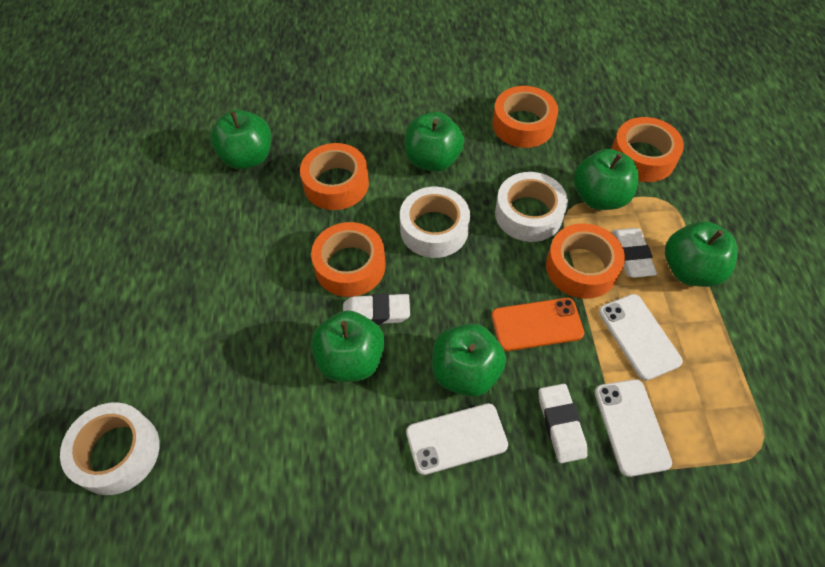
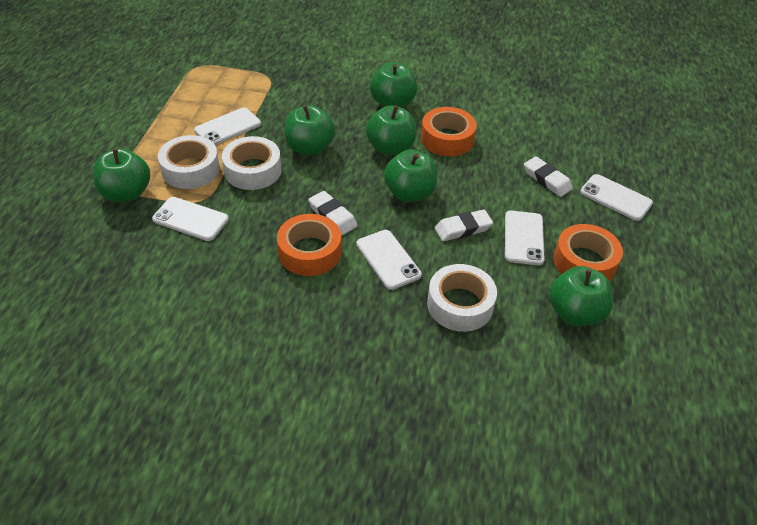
orange phone: [491,298,584,351] = 1 -> none = 0
orange tape: [300,143,369,210] [311,222,386,297] [493,86,558,148] [546,223,625,299] [612,117,684,182] = 5 -> [277,214,341,276] [421,107,477,156] [553,224,623,281] = 3
white phone: [406,403,508,475] [595,379,672,477] [599,294,683,381] = 3 -> [152,197,229,241] [194,107,261,145] [356,230,422,290] [505,211,545,265] [580,174,653,221] = 5

